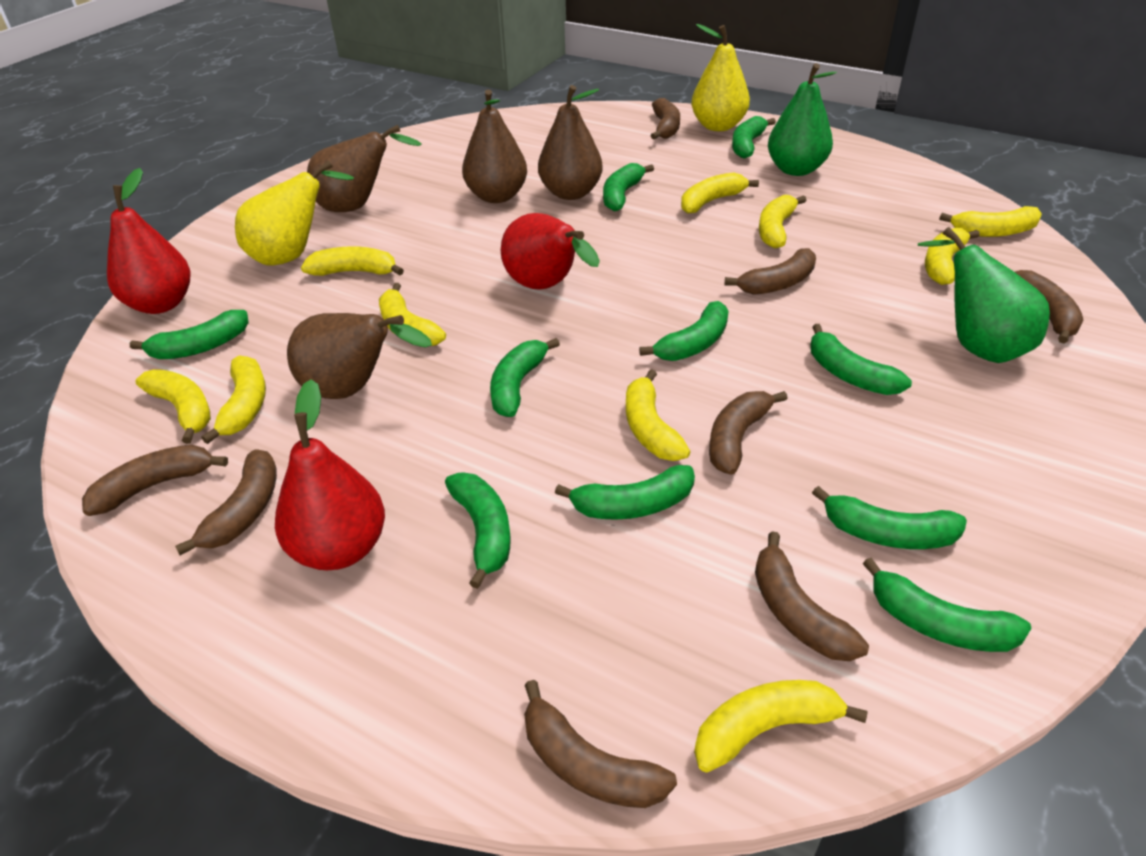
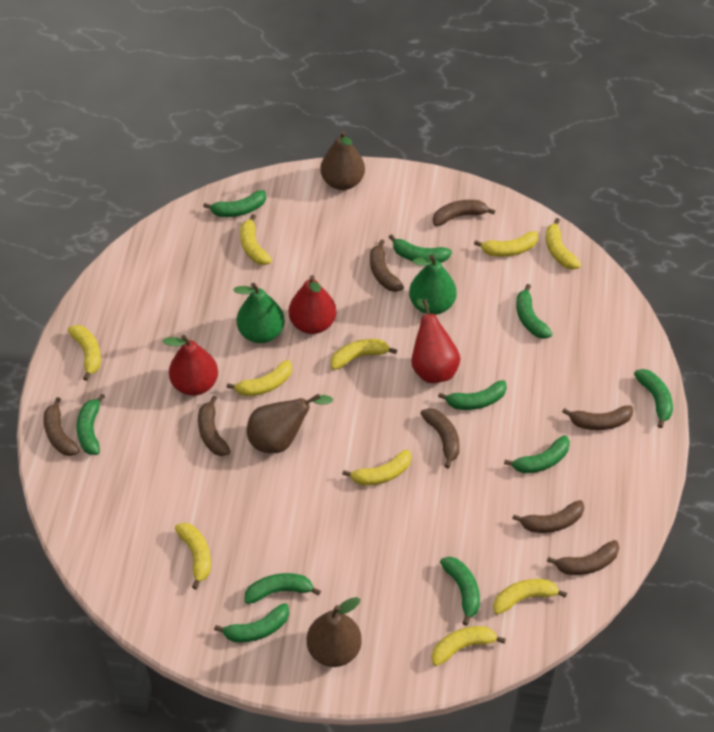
brown pear: [287,313,432,399] [307,125,422,212] [462,89,527,203] [538,85,603,200] = 4 -> [247,394,333,453] [307,597,362,667] [320,131,365,190] = 3
yellow pear: [235,160,354,265] [691,24,750,131] = 2 -> none = 0

